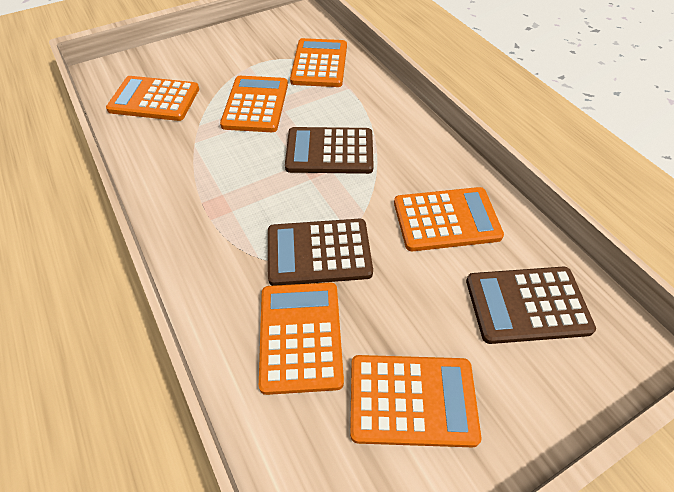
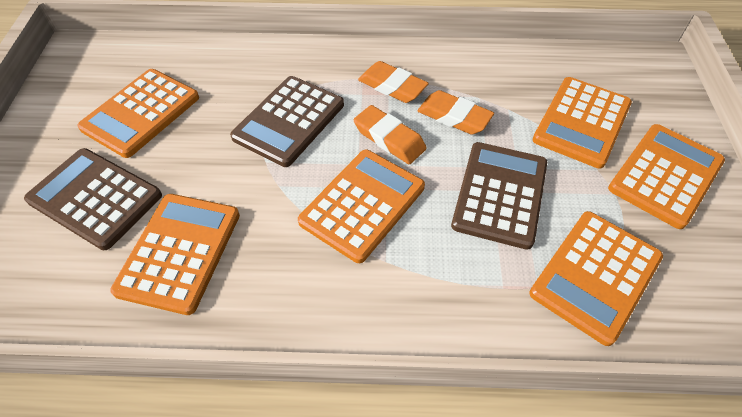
orange eraser: none = 0 -> [354,105,427,164] [358,61,429,103] [417,90,494,135] = 3

